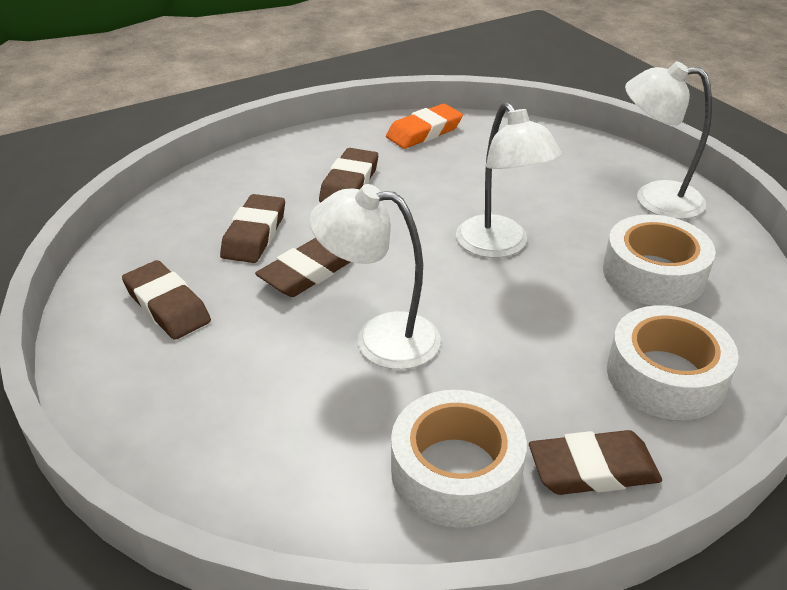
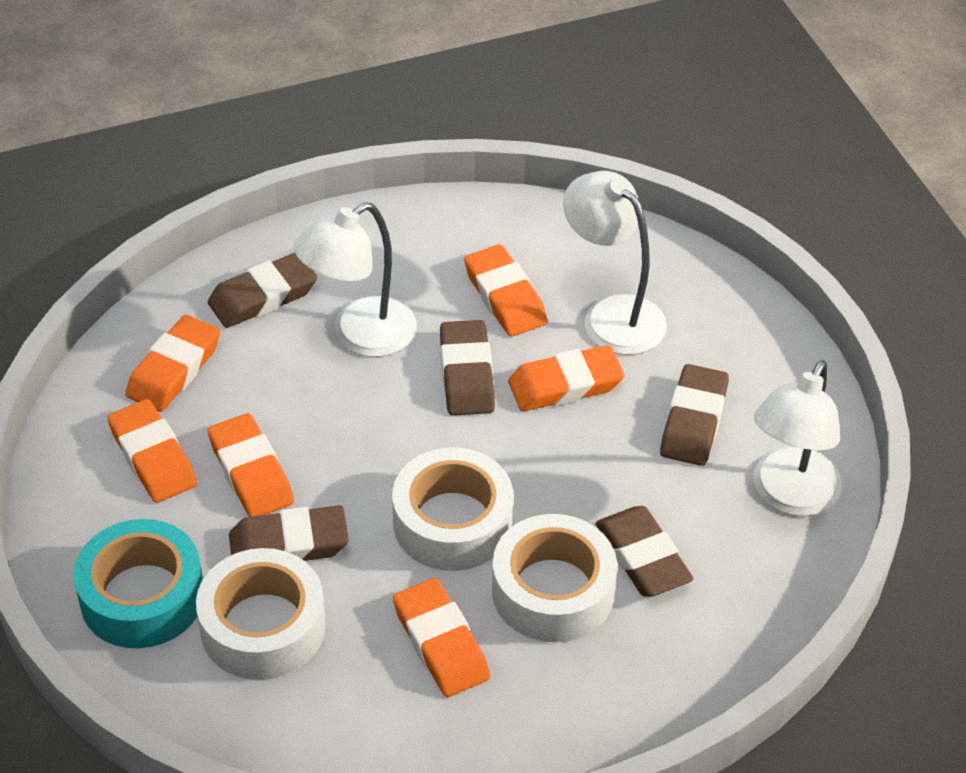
orange eraser: [386,104,463,149] = 1 -> [107,399,197,503] [125,315,220,412] [208,413,294,517] [393,578,490,697] [464,244,548,337] [508,345,625,411] = 6
turquoise tape: none = 0 -> [74,519,203,648] = 1

